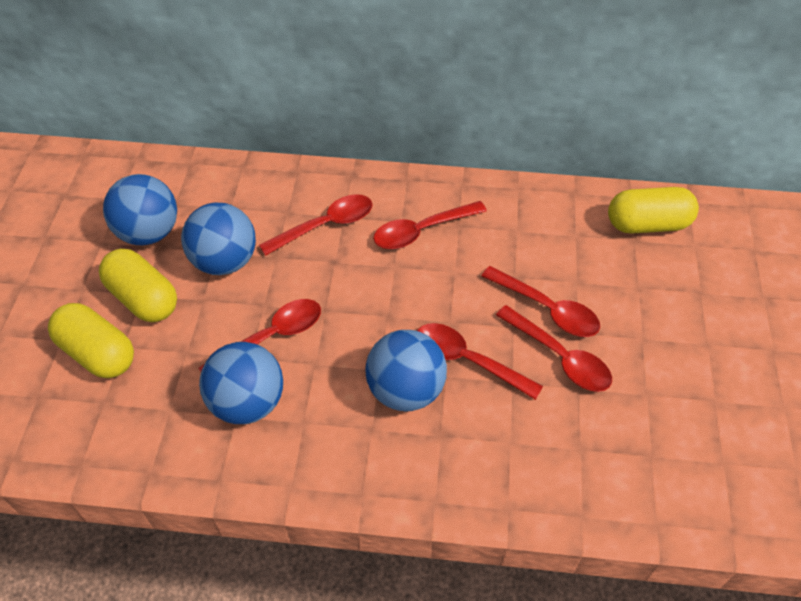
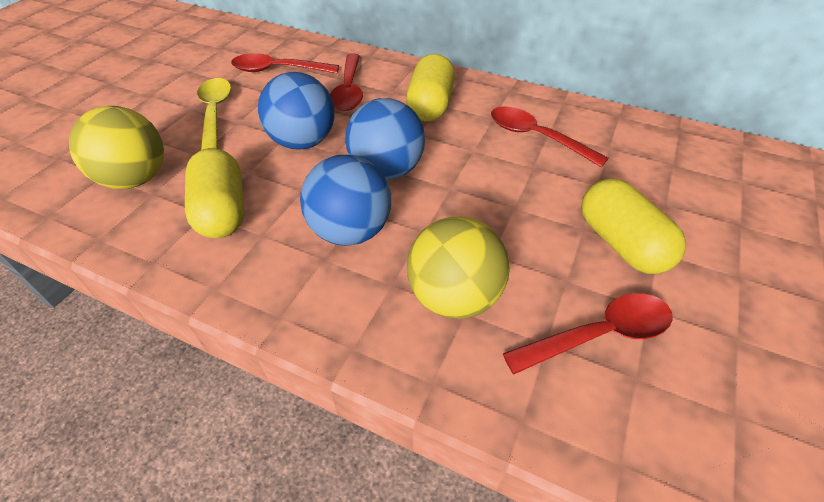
blue ball: [103,174,177,245] [181,203,256,275] [199,342,283,424] [365,330,447,412] = 4 -> [258,72,334,150] [300,155,391,246] [345,98,425,180] = 3
red spoon: [199,299,321,371] [259,194,372,256] [373,201,487,249] [417,323,543,400] [482,266,600,337] [496,305,612,392] = 6 -> [231,53,339,73] [330,54,363,111] [491,107,609,168] [503,293,673,374] = 4
yellow ball: none = 0 -> [69,106,164,189] [407,216,510,319] = 2
yellow spoon: none = 0 -> [197,78,231,150] = 1

